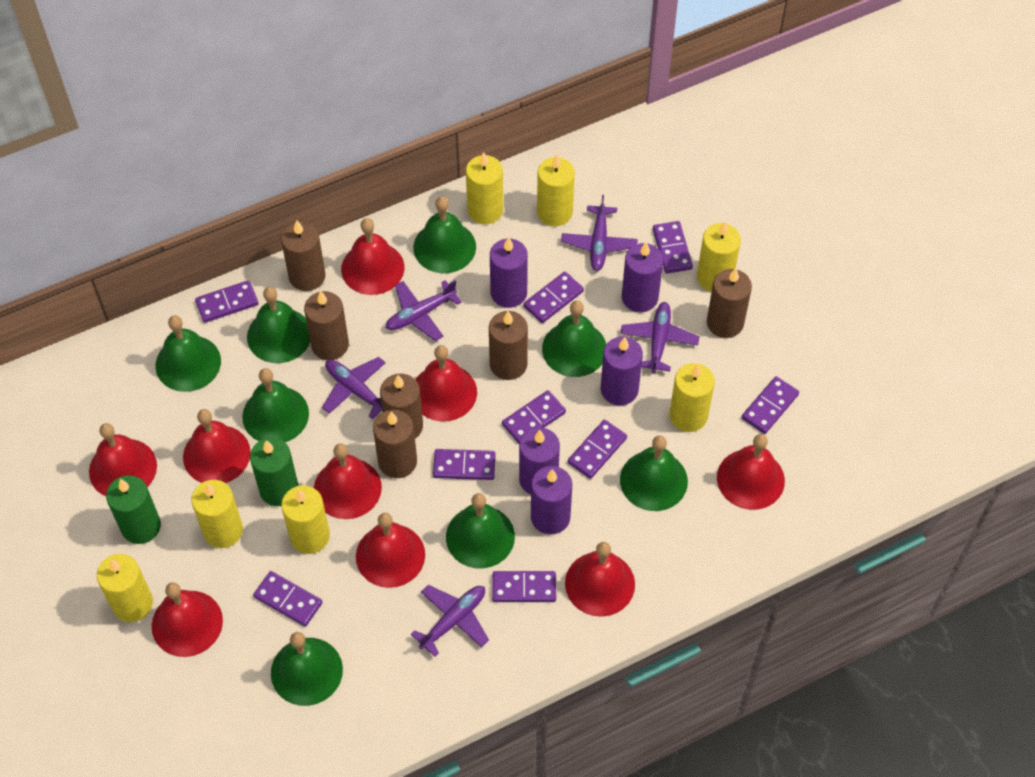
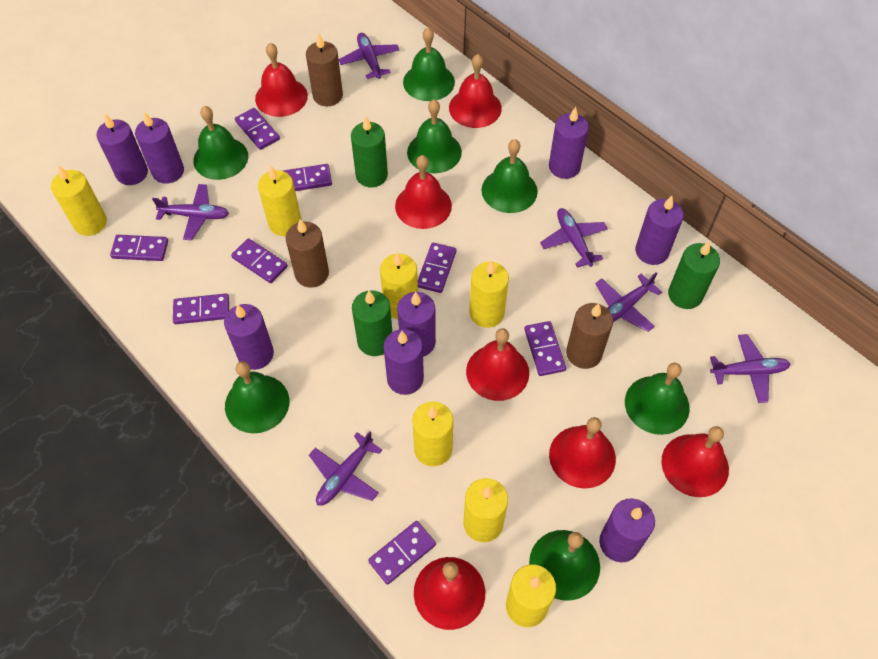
brown candle: [281,220,326,291] [304,291,349,360] [373,410,417,478] [380,374,423,439] [489,311,528,380] [707,268,752,338] = 6 -> [285,219,329,288] [306,33,343,106] [566,303,613,369] = 3
green bell: [155,315,221,392] [242,368,309,442] [247,287,310,363] [271,632,343,706] [413,197,476,273] [446,493,515,568] [542,301,606,377] [620,436,688,511] = 8 -> [193,106,248,180] [225,361,289,433] [403,27,455,101] [407,99,462,173] [481,139,538,213] [529,530,600,601] [625,363,690,435] = 7
green candle: [106,475,161,544] [250,438,299,506] = 2 -> [351,116,388,187] [352,290,392,356] [668,242,720,309] = 3
purple candle: [490,237,528,308] [519,427,560,494] [531,466,572,535] [601,336,643,406] [622,242,663,312] = 5 -> [96,114,148,185] [135,112,184,184] [224,304,274,370] [383,329,424,395] [397,292,436,357] [549,107,589,179] [599,498,655,562] [635,196,684,265] = 8
purple domino: [195,280,259,323] [253,571,323,627] [433,449,496,480] [492,571,556,602] [502,390,566,443] [524,271,584,323] [568,420,627,479] [653,221,693,274] [742,376,799,434] = 9 -> [110,235,168,261] [173,293,229,324] [231,238,288,283] [235,108,280,150] [283,164,332,191] [368,521,436,585] [418,243,456,293] [524,321,566,376] = 8
purple plane: [322,357,386,419] [386,280,462,341] [411,585,489,657] [561,195,638,271] [620,302,699,373] = 5 -> [152,184,229,240] [309,431,382,506] [339,33,399,79] [540,208,608,268] [595,272,662,332] [710,334,790,403] = 6
red bell: [89,423,157,496] [152,582,223,657] [183,409,251,483] [314,444,382,519] [341,218,405,295] [356,513,425,588] [415,345,477,422] [565,542,635,617] [717,434,785,510] = 9 -> [255,43,308,117] [395,155,452,229] [414,557,485,630] [449,54,502,128] [466,328,529,401] [549,417,616,489] [661,426,729,497] = 7

